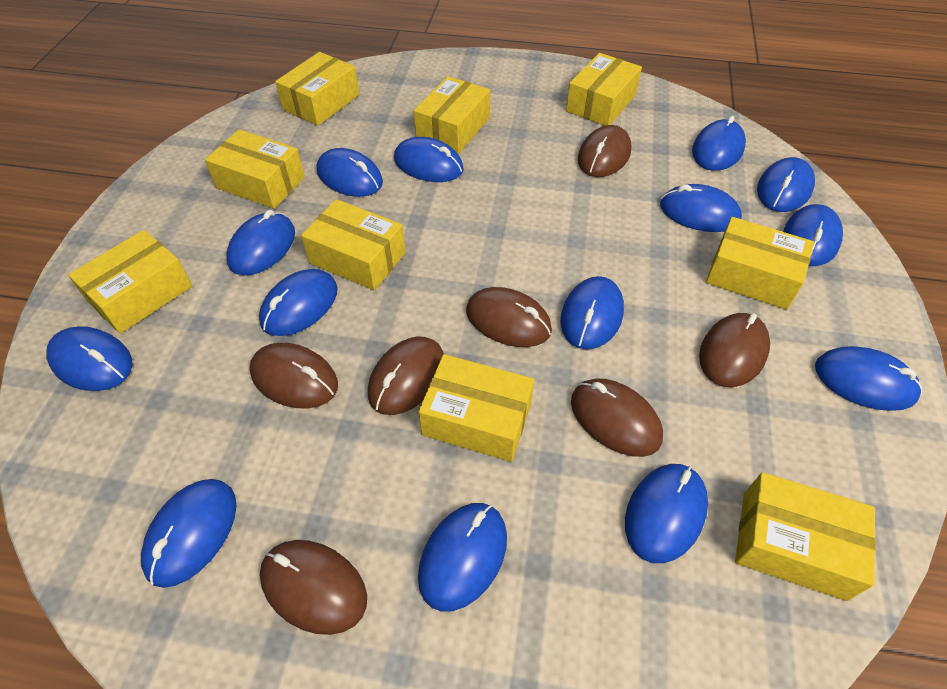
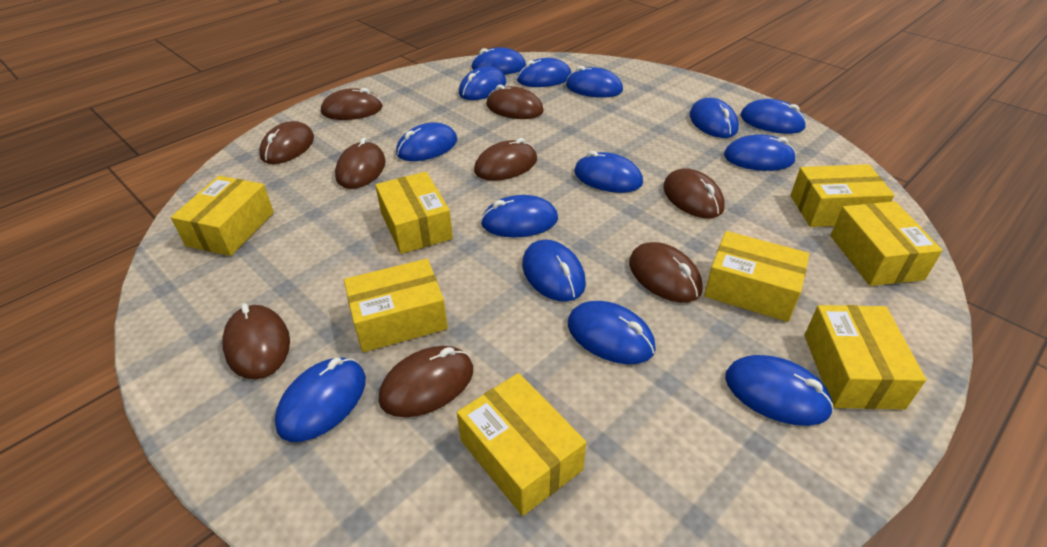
brown mouse: [250,343,338,408] [260,540,367,635] [368,337,444,415] [466,287,552,347] [571,379,663,457] [578,125,632,177] [699,313,770,387] = 7 -> [222,303,290,379] [259,121,314,164] [321,88,383,120] [335,138,386,189] [379,346,473,417] [474,138,537,181] [487,85,544,119] [629,242,703,303] [663,168,725,218] = 9
yellow box: [68,230,192,334] [205,129,305,209] [275,52,359,126] [301,199,406,290] [414,76,490,154] [418,354,534,462] [566,53,642,126] [706,217,814,310] [735,472,876,601] = 9 -> [171,176,274,256] [344,259,448,352] [375,172,453,254] [457,373,586,516] [704,231,810,322] [790,164,894,227] [804,305,926,409] [830,201,943,286] = 8

